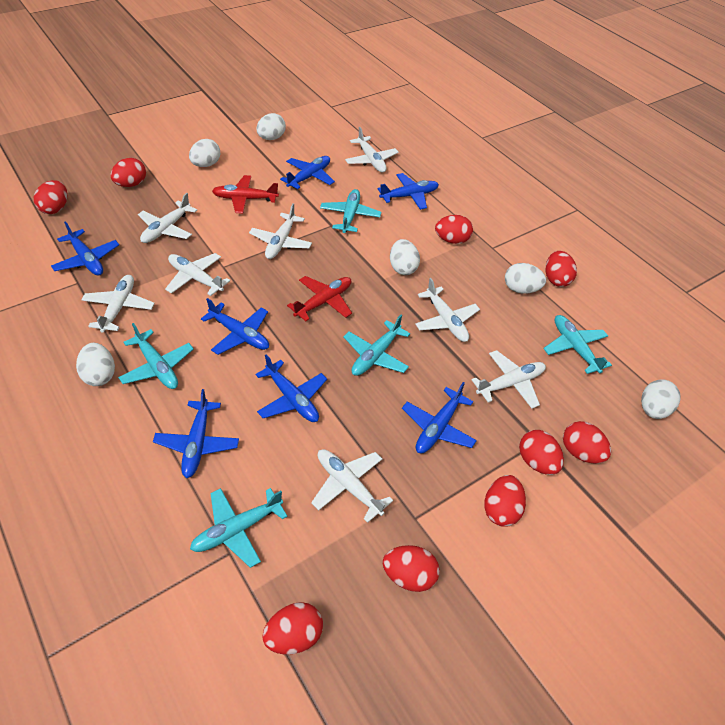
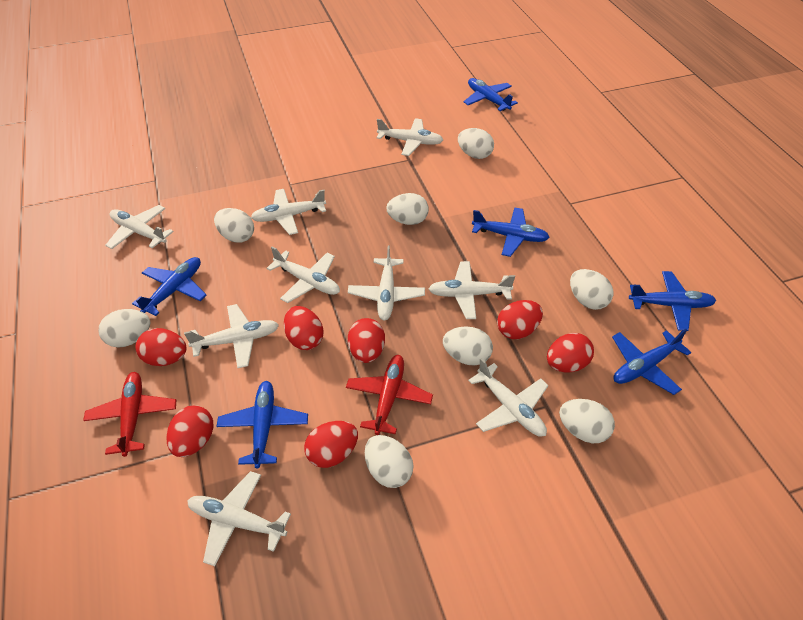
blue plane: [51,221,119,276] [153,389,239,478] [201,298,269,355] [256,354,327,422] [280,156,335,189] [378,173,439,210] [402,382,477,453] = 7 -> [132,257,206,316] [216,381,308,469] [463,78,518,111] [472,207,550,257] [612,329,692,395] [629,271,716,331] = 6
red egg: [34,180,67,214] [110,158,146,187] [262,602,323,654] [383,545,440,592] [435,215,473,244] [484,475,526,527] [519,430,564,475] [546,251,577,287] [563,421,611,464] = 9 -> [136,328,187,366] [166,405,214,457] [284,306,323,350] [304,421,358,468] [348,318,385,363] [497,300,543,339] [547,333,594,373] = 7
turquoise plane: [118,323,194,389] [190,488,288,568] [320,189,381,233] [343,315,410,376] [543,315,612,374] = 5 -> none = 0
white egg: [76,343,115,386] [189,139,220,167] [257,113,286,140] [390,239,420,275] [505,263,546,294] [641,379,681,419] = 6 -> [99,309,150,348] [214,208,254,243] [365,435,413,488] [386,193,429,225] [443,327,493,366] [458,128,494,159] [559,399,615,443] [570,269,613,310] = 8
white plane: [81,275,155,333] [138,193,197,243] [165,253,230,296] [249,203,312,259] [311,449,393,523] [345,127,399,173] [415,278,480,342] [471,350,546,408] = 8 -> [105,205,174,249] [184,304,279,368] [187,471,291,566] [251,189,326,235] [266,247,340,303] [348,246,425,320] [377,118,443,156] [429,261,515,319] [468,358,548,437] = 9

